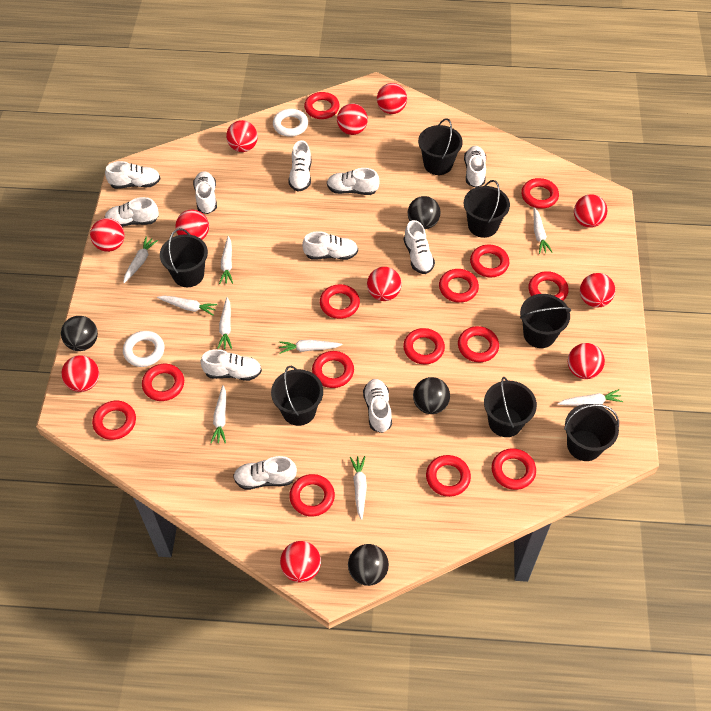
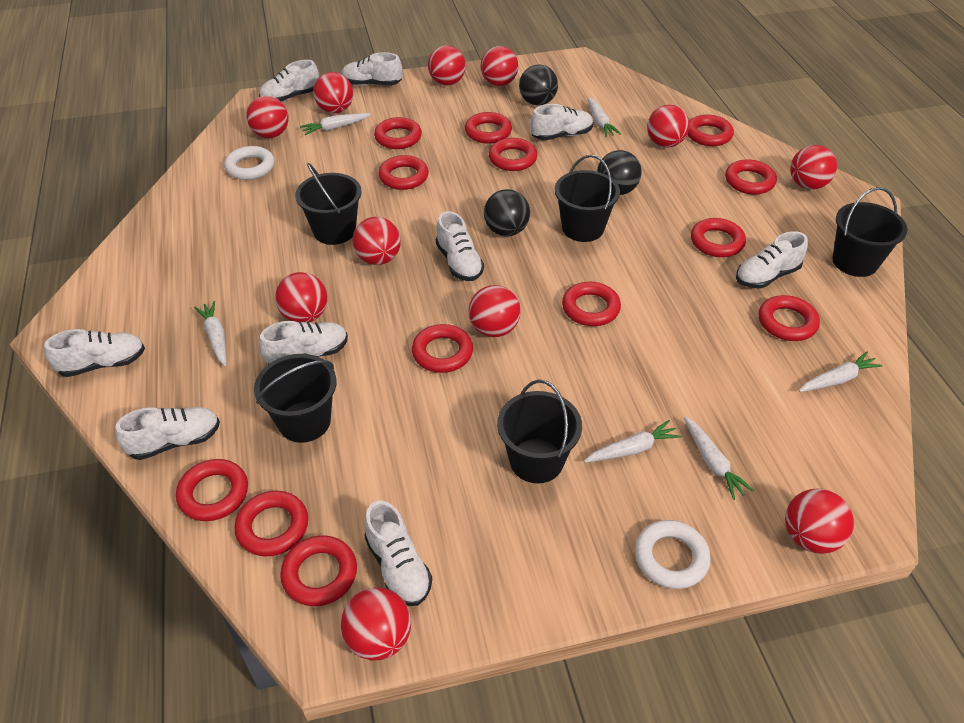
black ball: [61,316,98,351] [348,544,389,586] [408,196,440,229] [413,377,450,414] = 4 -> [484,189,530,236] [519,65,558,105] [597,150,642,195] = 3
black bucket: [160,228,208,287] [271,366,323,426] [418,118,463,175] [464,180,510,238] [484,377,537,437] [520,294,571,348] [564,404,619,461] = 7 -> [254,354,337,443] [295,163,362,245] [497,380,582,483] [555,155,620,242] [832,187,907,277] = 5
red ring: [92,401,136,440] [142,364,184,401] [289,474,335,517] [304,92,340,119] [312,351,354,388] [320,284,360,319] [403,328,445,364] [426,455,471,497] [439,269,479,303] [458,326,499,362] [470,245,509,277] [492,448,536,490] [521,178,559,209] [528,271,569,301] = 14 -> [176,459,248,521] [234,491,308,556] [280,535,357,606] [374,117,422,149] [379,155,429,190] [412,324,473,373] [465,112,512,144] [489,138,537,171] [562,282,621,326] [687,115,734,146] [691,218,746,257] [725,159,777,195] [759,295,820,341] = 13
white carrot: [123,237,158,283] [157,296,218,315] [211,385,226,443] [217,297,232,349] [219,236,233,284] [279,340,343,354] [350,456,367,520] [533,207,552,254] [557,389,624,406] = 9 -> [194,301,226,366] [300,113,371,135] [584,420,682,462] [587,97,621,137] [684,416,754,500] [799,352,883,392] = 6
white shoe: [105,161,161,189] [105,197,159,227] [193,171,217,214] [201,349,262,381] [233,456,297,490] [288,140,311,192] [302,231,358,260] [327,168,380,195] [363,379,392,433] [404,220,435,274] [464,146,486,188] = 11 -> [44,329,145,377] [115,407,220,460] [259,60,319,102] [259,321,348,364] [341,52,402,86] [364,500,432,606] [436,211,484,281] [530,104,593,140] [736,231,808,289] = 9

